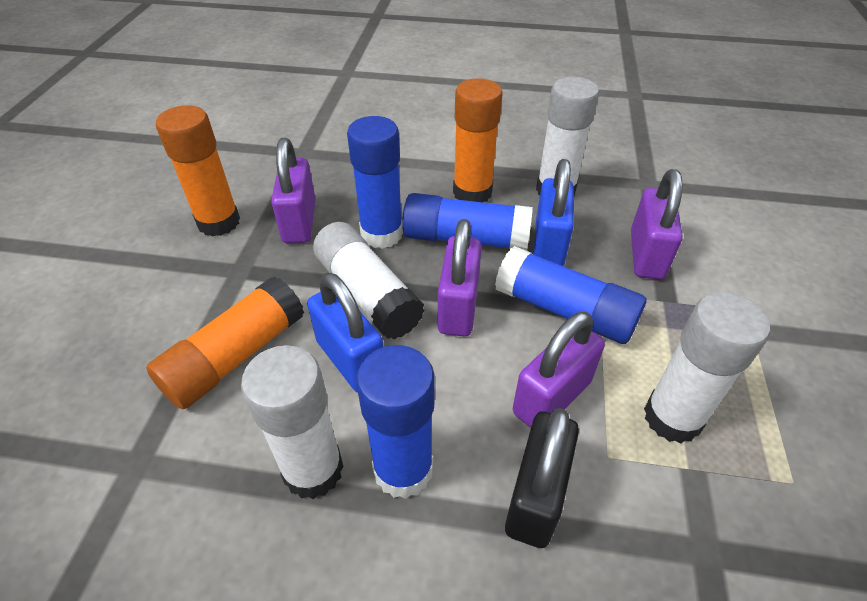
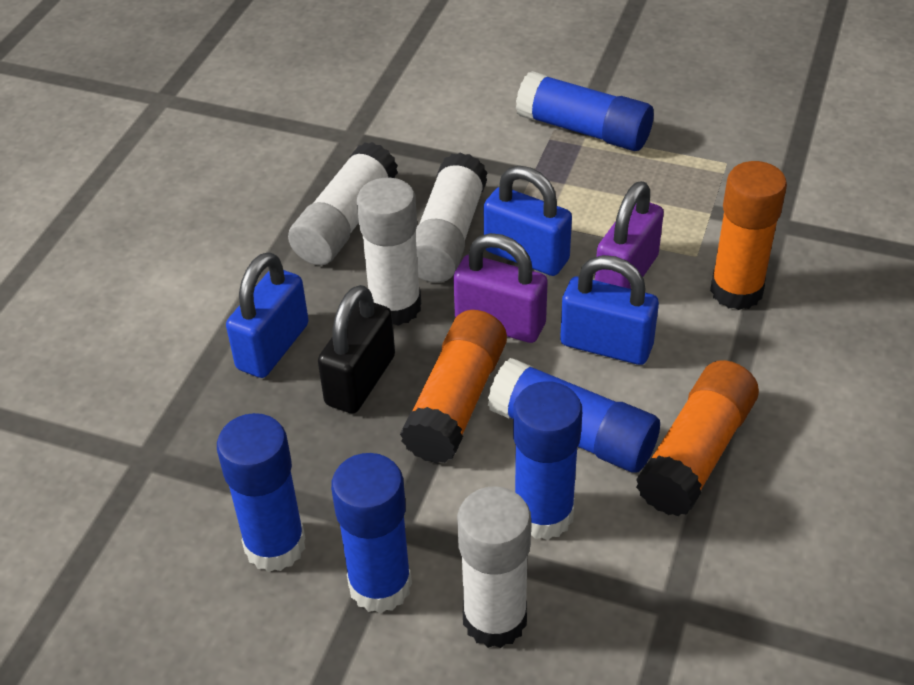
blue glue stick: [347,116,403,249] [356,345,435,499] [402,193,533,251] [495,246,646,344] = 4 -> [217,413,306,572] [331,453,412,613] [488,358,660,473] [513,381,582,540] [516,71,654,151] = 5
blue padlock: [307,273,383,393] [533,159,574,266] = 2 -> [226,252,309,378] [483,166,572,276] [560,255,659,365] = 3
purple padlock: [271,138,316,243] [438,219,482,336] [513,312,605,428] [631,169,683,279] = 4 -> [453,233,548,343] [595,181,664,289] = 2

